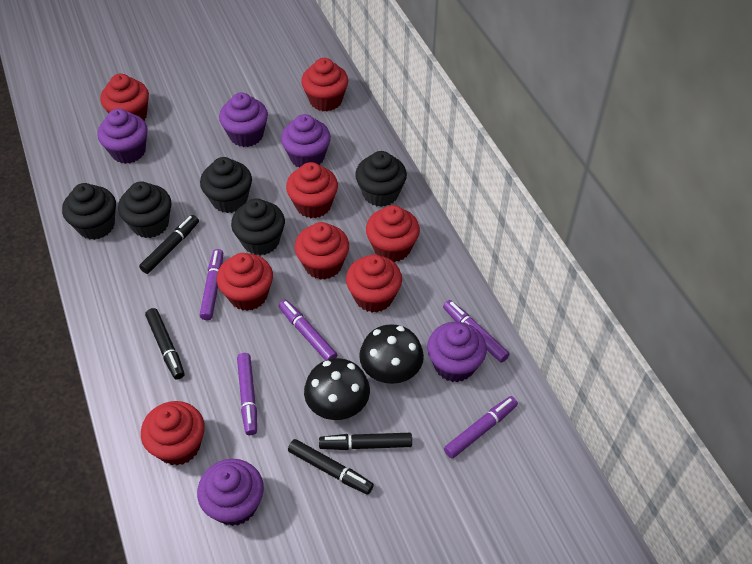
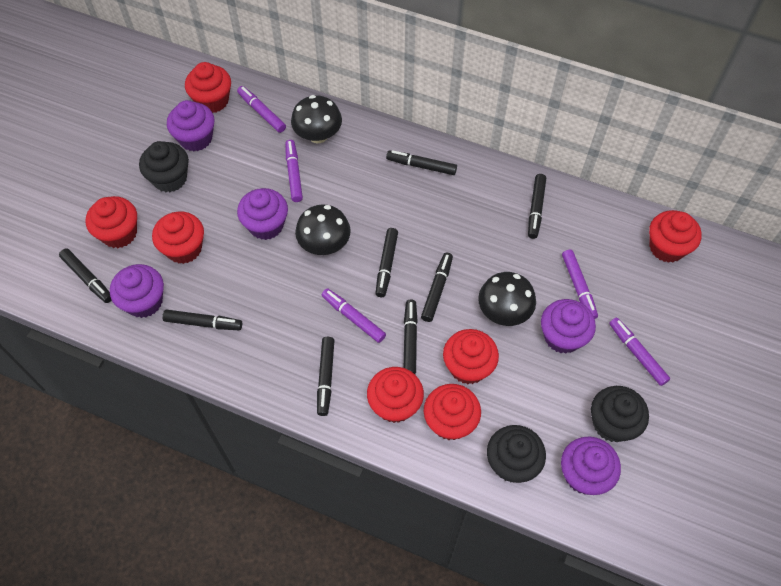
black cupcake: [62,183,116,240] [118,182,171,238] [200,157,252,213] [231,198,285,255] [355,151,407,207] = 5 -> [139,141,189,192] [487,425,546,483] [591,386,649,442] = 3
black marker: [139,215,199,274] [145,308,184,380] [288,439,374,494] [319,433,412,450] = 4 -> [59,248,111,303] [162,309,242,330] [317,337,334,416] [375,228,398,297] [386,150,457,175] [404,300,418,374] [421,252,453,322] [528,174,546,239] = 8
black mushroom: [304,358,370,420] [359,324,424,384] = 2 -> [291,95,342,143] [295,205,351,255] [478,272,536,326] = 3
red cupcake: [100,74,149,121] [141,401,205,466] [217,253,273,311] [286,162,338,218] [295,222,349,279] [301,58,348,111] [346,254,402,312] [366,205,420,262] = 8 -> [85,196,137,248] [152,211,204,264] [185,62,231,113] [367,367,424,423] [424,384,481,440] [443,329,499,384] [649,210,702,263] = 7

